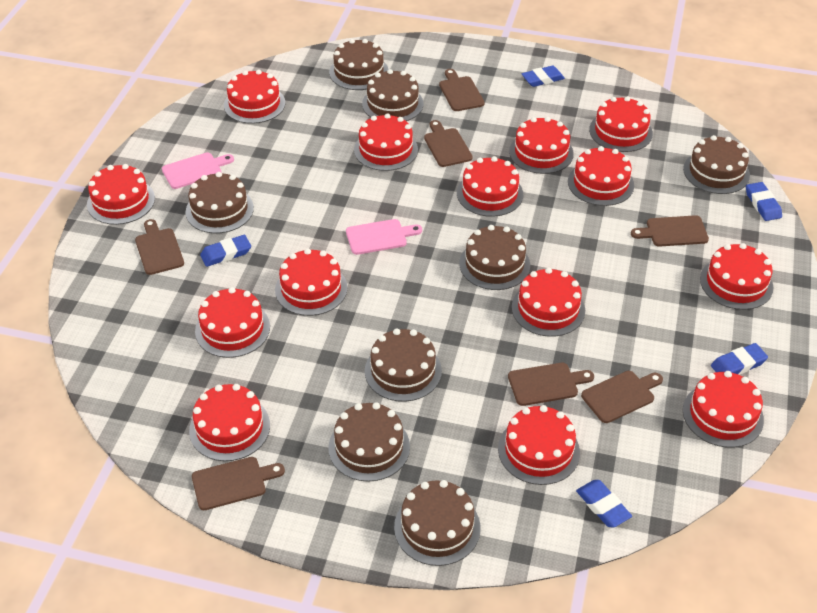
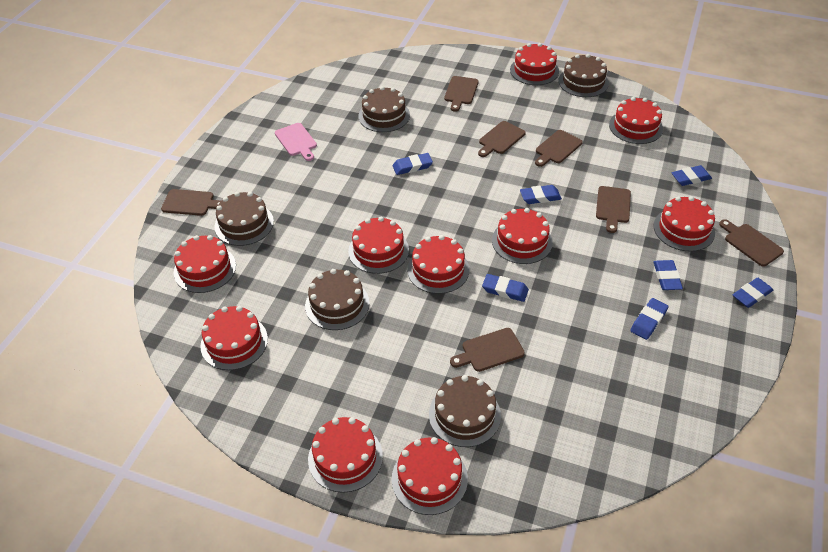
blue eraser: [200,235,251,267] [522,66,565,87] [576,480,632,528] [711,343,768,375] [746,182,782,221] = 5 -> [393,153,433,175] [482,274,529,302] [520,185,562,204] [630,298,669,340] [653,260,683,290] [671,165,712,186] [733,278,773,308] = 7
brown cake: [186,172,254,233] [328,402,410,482] [329,39,389,90] [362,69,424,121] [365,328,442,402] [394,480,481,566] [459,225,530,290] [683,135,750,194] = 8 -> [214,192,274,246] [305,269,370,330] [358,86,410,132] [429,375,501,447] [558,54,609,97] = 5
pink cutting board: [162,152,234,189] [346,219,422,255] = 2 -> [275,123,317,161] = 1
red cake: [87,164,155,225] [189,384,270,461] [195,287,270,358] [224,70,285,124] [275,248,347,316] [354,113,418,171] [457,156,523,217] [498,405,580,485] [509,117,574,174] [512,268,585,337] [568,146,634,206] [589,96,653,152] [683,371,764,448] [700,243,773,310] = 14 -> [174,235,236,293] [200,306,268,370] [308,417,383,493] [348,217,409,274] [392,437,468,515] [407,235,469,294] [492,208,553,264] [510,43,559,85] [609,97,663,144] [654,196,715,251] = 10

